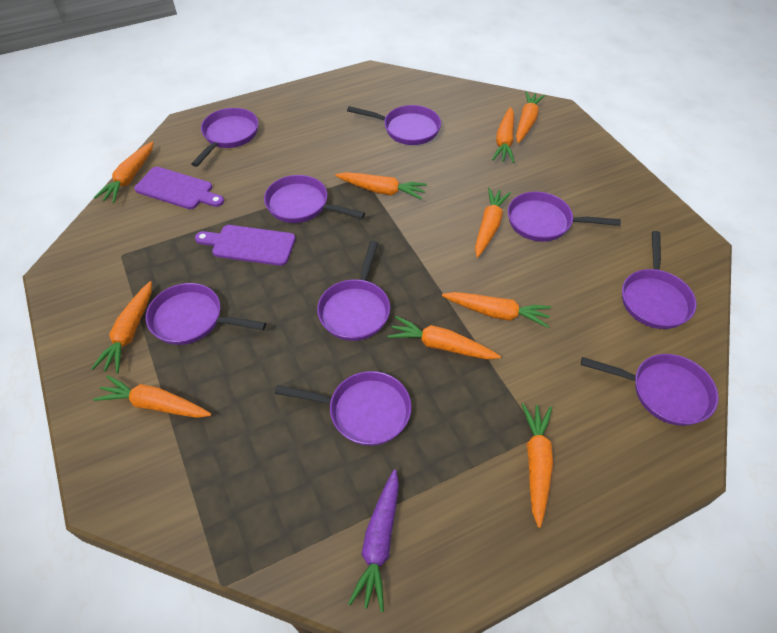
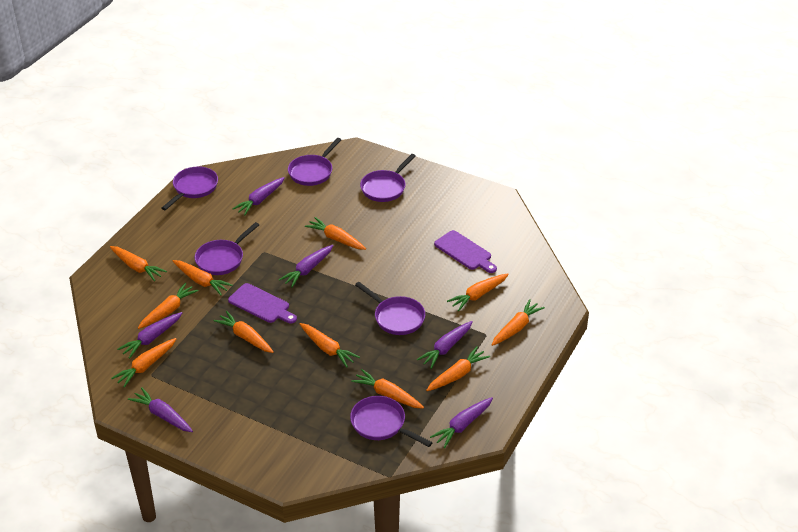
orange carrot: [91,281,152,374] [93,375,211,418] [94,142,154,203] [335,172,427,200] [388,316,501,359] [442,292,551,328] [475,187,511,258] [492,107,514,163] [516,91,545,143] [522,403,553,528] = 10 -> [110,246,167,281] [111,338,176,388] [138,283,199,329] [173,260,233,295] [213,311,273,353] [300,323,360,368] [305,217,366,250] [351,369,424,409] [426,346,490,391] [447,273,509,311] [492,299,545,346] = 11
purple carrot: [348,469,399,612] = 1 -> [117,312,182,359] [128,387,193,432] [232,177,285,216] [279,245,334,287] [417,321,473,369] [430,397,493,448] = 6
purple pan: [146,283,266,345] [191,108,258,167] [264,175,365,223] [275,371,412,446] [317,241,390,341] [347,105,441,145] [508,191,621,242] [581,354,718,426] [622,231,696,329] = 9 -> [162,167,218,210] [195,222,259,275] [288,138,341,186] [350,396,433,447] [355,282,425,335] [360,154,416,202] = 6

